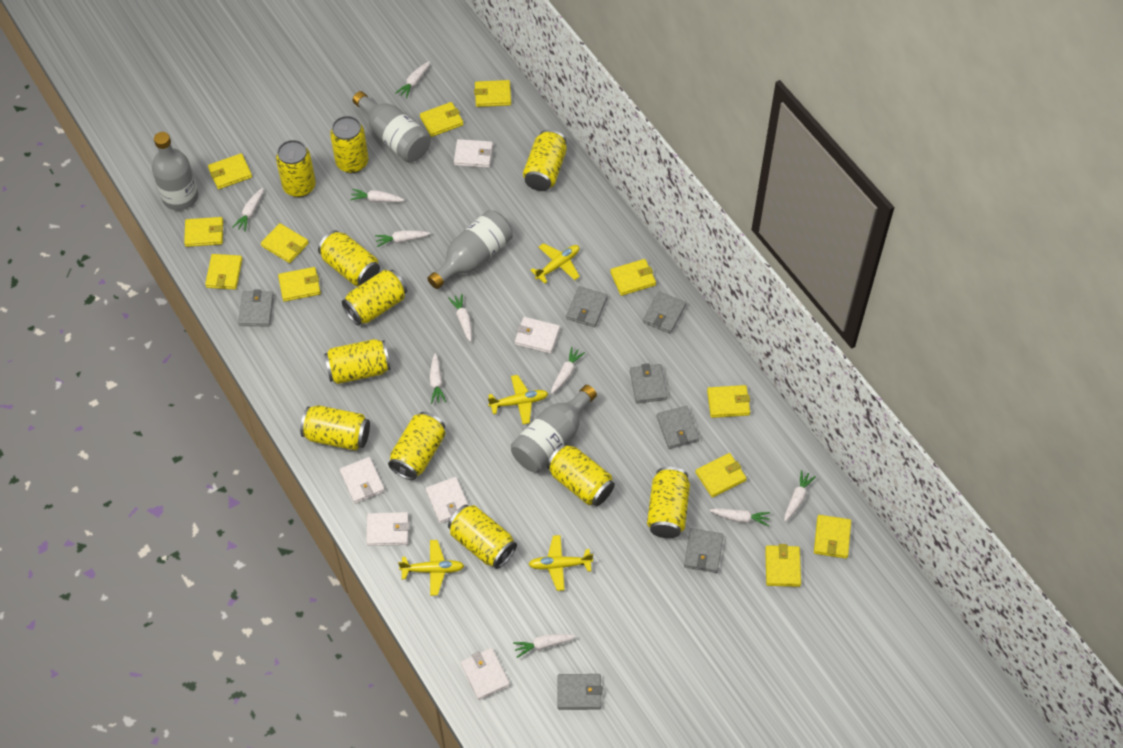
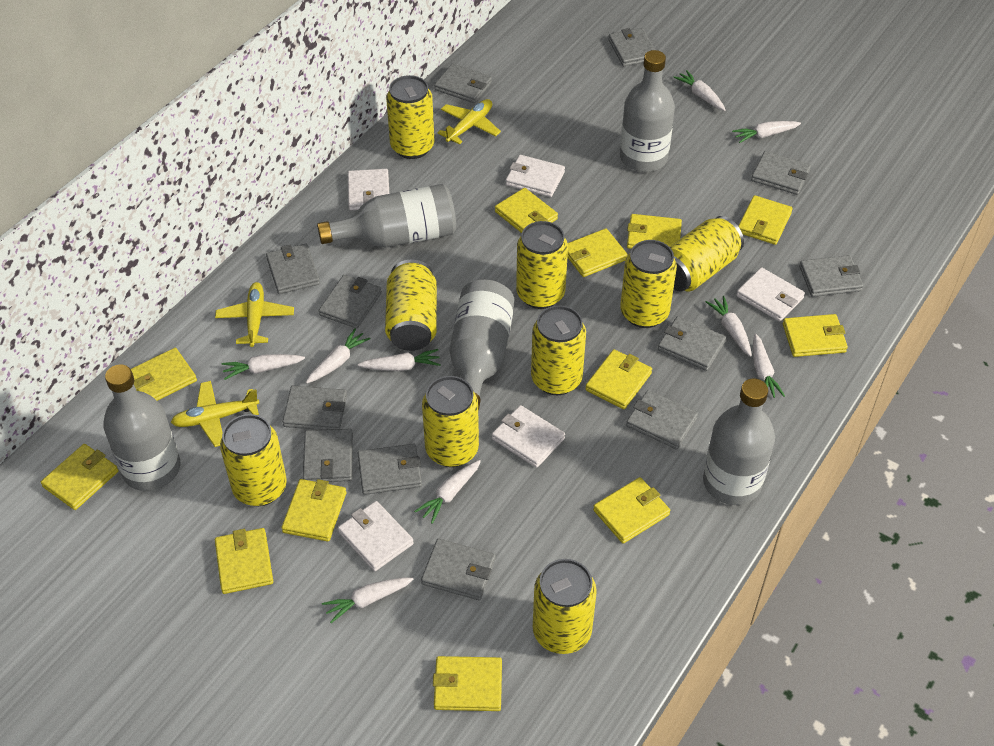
grey bottle: [152,132,198,210] [352,91,431,162] [427,210,513,289] [511,385,597,472] = 4 -> [103,364,181,491] [317,184,456,248] [450,279,515,410] [620,50,675,172] [703,378,775,505] = 5
grey wallet: [238,290,274,326] [557,674,603,710] [566,286,608,327] [630,363,668,403] [643,291,686,334] [656,406,699,449] [684,528,724,573] = 7 -> [266,244,320,294] [282,386,347,430] [303,429,353,482] [319,275,382,329] [358,444,422,495] [421,539,495,600] [434,64,492,103] [608,28,655,66] [626,390,698,449] [658,316,726,371] [751,151,811,195] [799,255,863,297] = 12
white carrot: [233,188,263,231] [350,189,405,202] [375,230,430,247] [396,61,430,99] [430,353,446,404] [448,294,472,342] [513,634,576,658] [551,347,585,394] [709,508,770,526] [784,470,816,522] = 10 -> [222,354,305,380] [306,328,370,383] [322,578,414,623] [358,349,441,371] [414,460,481,524] [673,70,726,111] [706,296,752,357] [732,121,801,143] [753,334,785,398] = 9
white wallet: [340,457,385,504] [366,512,409,546] [426,477,468,524] [454,139,493,168] [461,648,510,700] [515,317,560,354] = 6 -> [338,501,414,571] [348,169,389,210] [492,405,565,468] [506,155,565,197] [736,267,805,322] = 5
yellow can: [276,140,316,197] [300,405,370,451] [318,230,380,286] [324,339,391,384] [330,116,369,173] [342,270,407,326] [388,412,445,480] [448,504,517,569] [523,129,567,191] [547,444,615,506] [647,467,690,538] = 11 -> [220,414,287,506] [385,260,437,351] [386,75,434,159] [422,376,479,467] [516,221,568,309] [531,305,586,395] [533,559,597,654] [620,240,677,328] [670,216,744,291] = 9
yellow plane: [398,540,464,596] [488,375,548,424] [529,535,593,591] [530,243,580,284] = 4 -> [171,381,259,447] [215,282,294,347] [437,99,501,145] = 3

